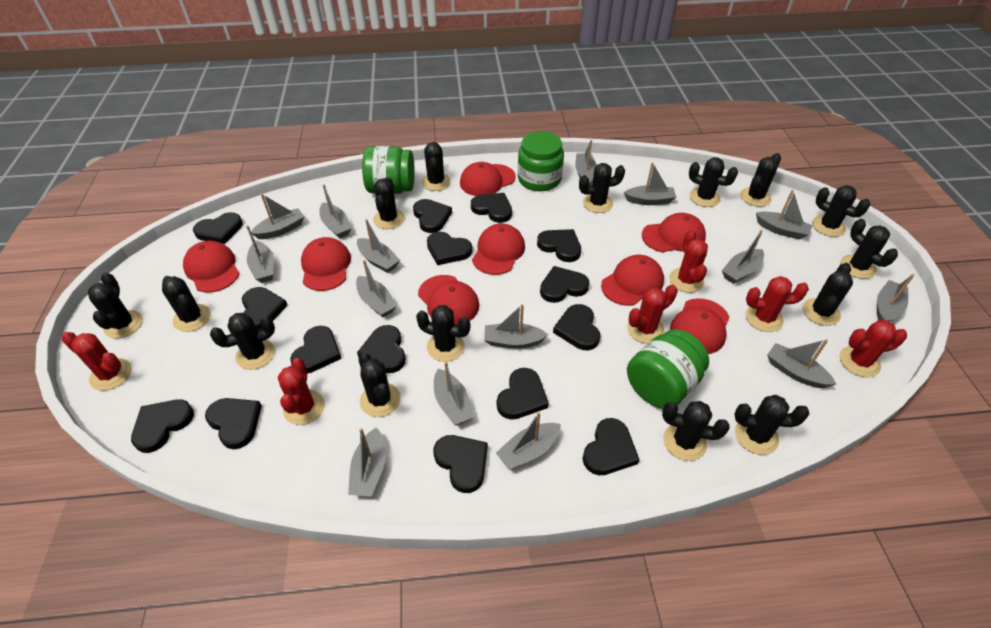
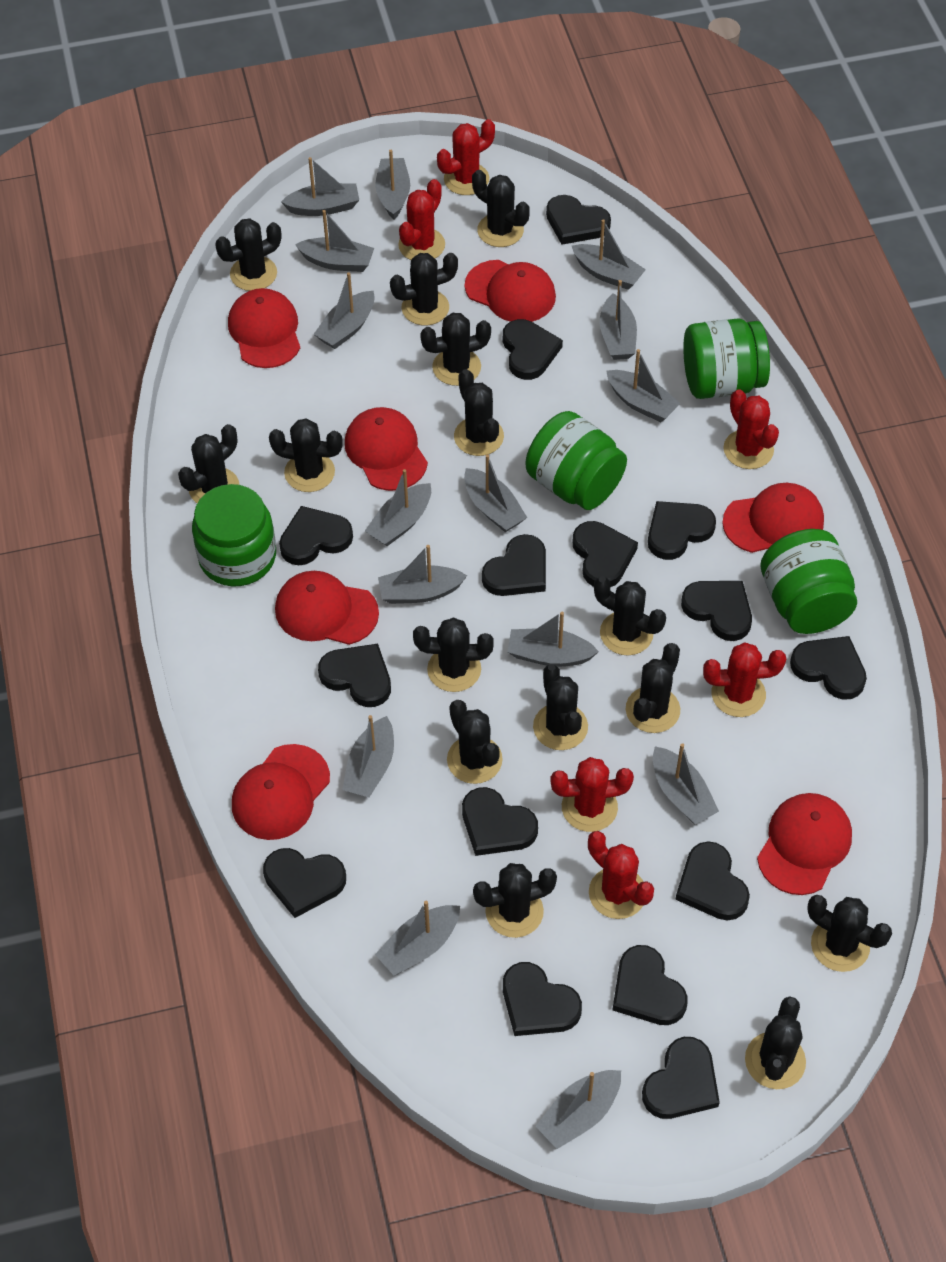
green jar: [362,146,415,194] [518,131,564,191] [627,329,709,409] = 3 -> [192,484,276,587] [526,411,627,510] [683,319,770,399] [760,529,857,634] = 4
red cap: [183,241,240,293] [301,237,351,291] [418,275,479,325] [460,162,516,196] [472,223,525,275] [601,255,664,306] [642,213,706,252] [670,298,730,354] = 8 -> [228,288,300,368] [232,744,330,840] [275,571,379,645] [345,407,428,491] [465,260,556,322] [722,483,824,553] [757,793,852,895] = 7

